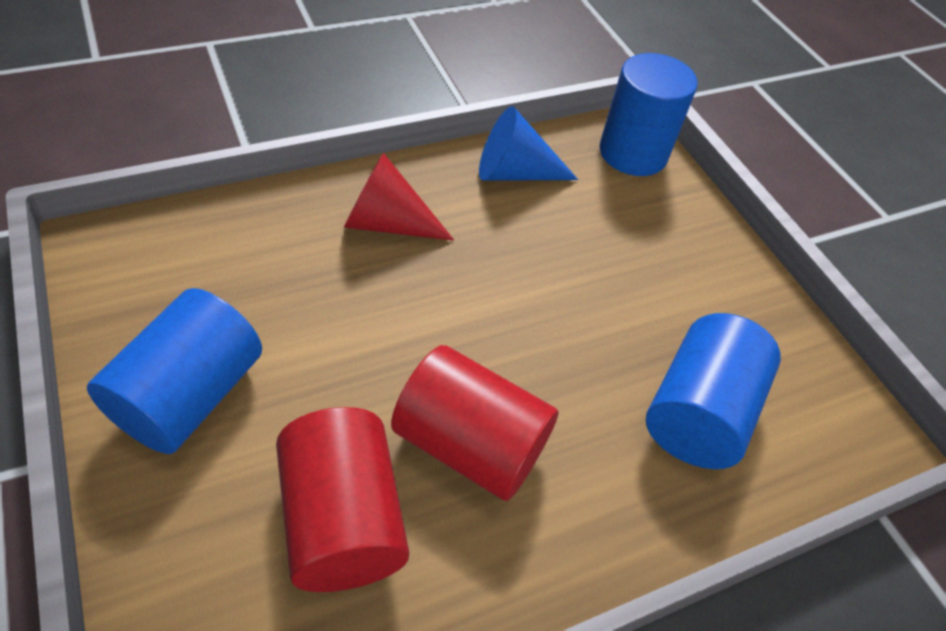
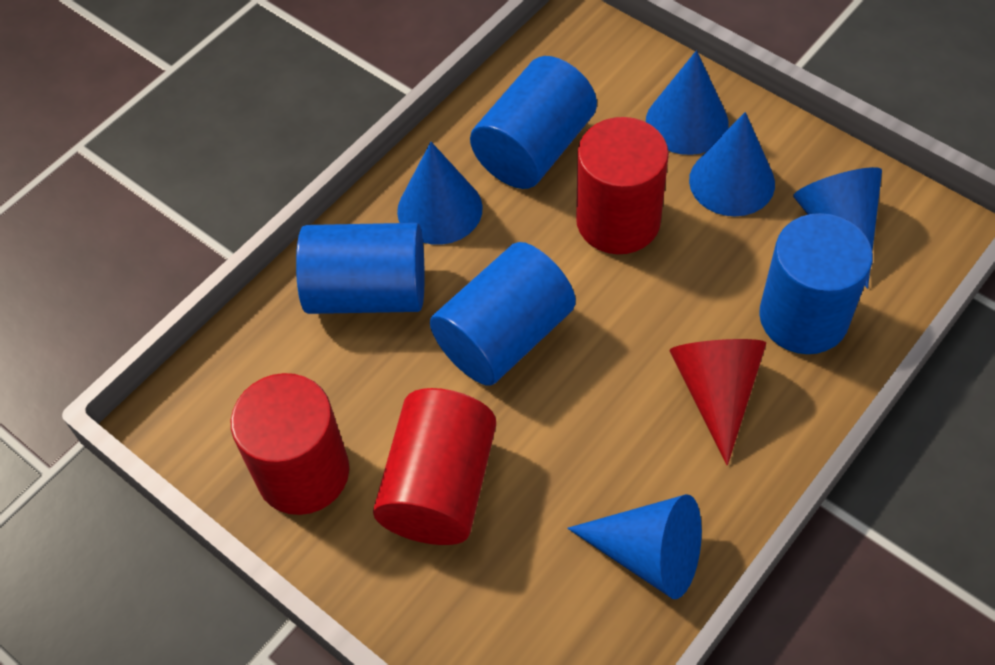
blue cone: [479,106,578,181] = 1 -> [397,142,483,245] [567,494,702,599] [646,50,729,155] [689,112,775,217] [793,167,882,289] = 5
blue cylinder: [87,288,262,454] [599,53,698,176] [646,313,781,469] = 3 -> [296,223,425,314] [430,242,576,386] [470,56,597,189] [759,213,873,354] = 4
red cylinder: [276,407,409,592] [391,345,559,501] = 2 -> [231,373,349,515] [373,388,496,545] [576,117,669,254] = 3

